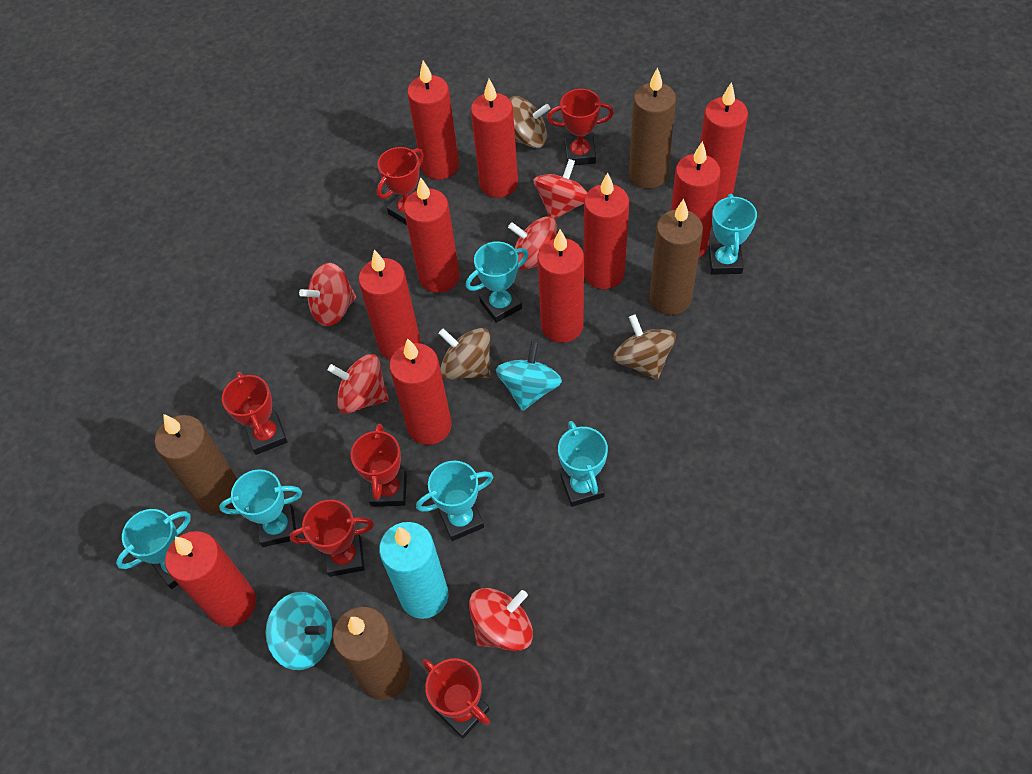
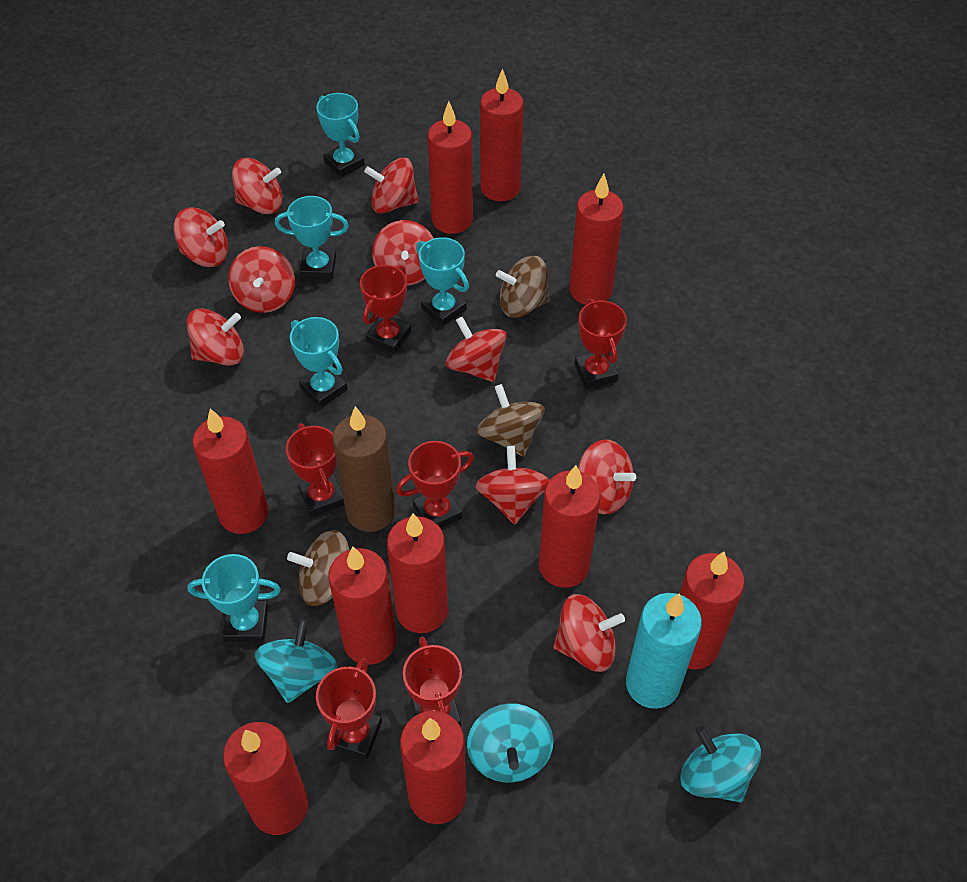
brown candle: [155,414,238,514] [333,607,410,700] [629,67,676,189] [649,199,703,315] = 4 -> [332,406,396,532] = 1
red spinning top: [299,263,356,326] [328,354,389,414] [469,588,533,651] [508,216,557,270] [534,159,588,219] = 5 -> [174,207,228,267] [186,309,244,366] [228,246,295,313] [232,158,282,214] [364,158,419,213] [372,220,434,286] [445,317,507,382] [475,445,549,524] [553,594,625,672] [578,440,636,514] = 10
turquoise spinning top: [266,592,333,670] [496,341,562,411] = 2 -> [255,618,337,703] [467,703,553,783] [680,726,761,803] = 3
turquoise trophy: [116,509,191,589] [219,469,302,547] [416,461,493,541] [466,241,529,323] [558,421,608,507] [708,194,757,275] = 6 -> [187,554,281,642] [275,196,349,279] [290,317,348,408] [316,93,365,177] [416,237,469,326] = 5

